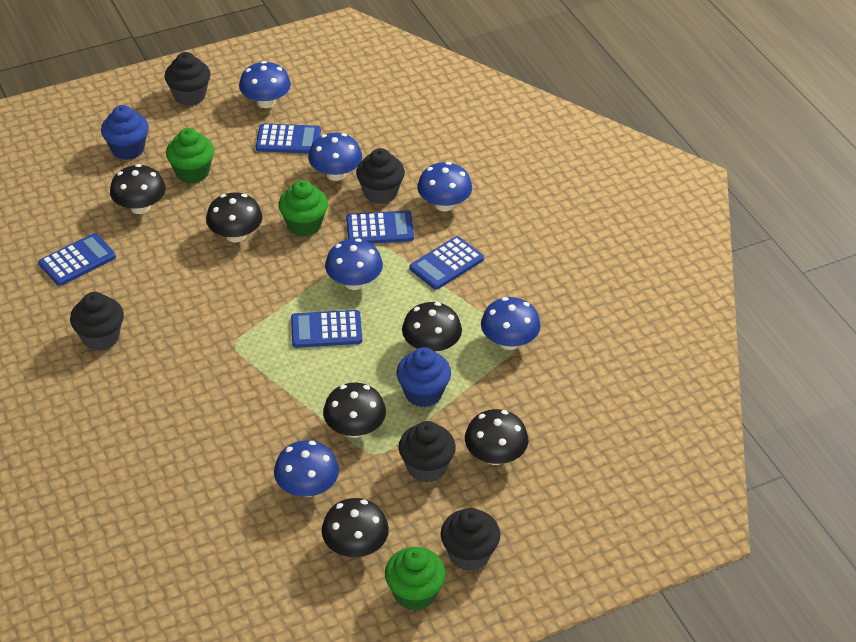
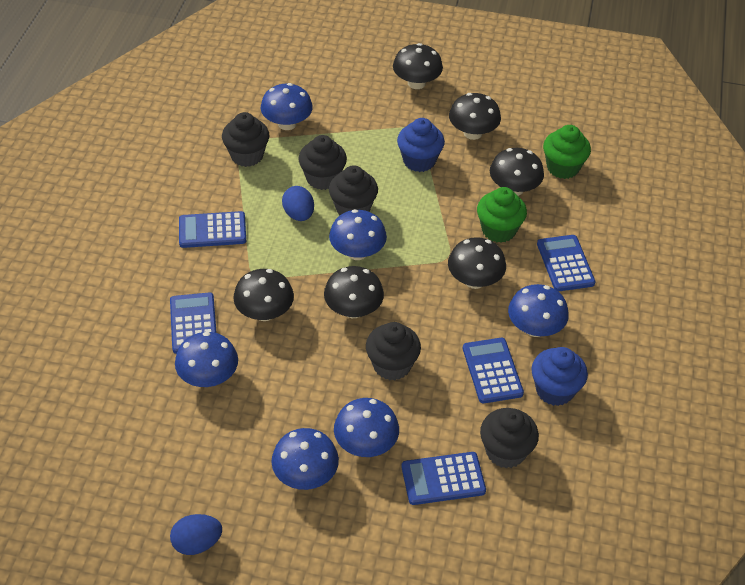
blue egg: none = 0 -> [170,514,222,555] [282,186,314,221] = 2
green cupcake: [166,128,214,183] [278,180,328,237] [385,547,446,611] = 3 -> [477,187,527,243] [543,125,591,179] = 2

